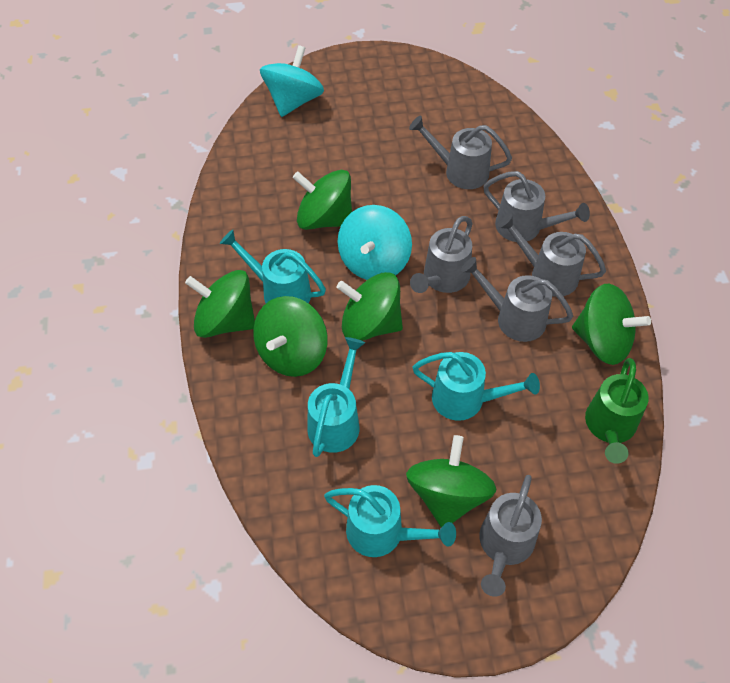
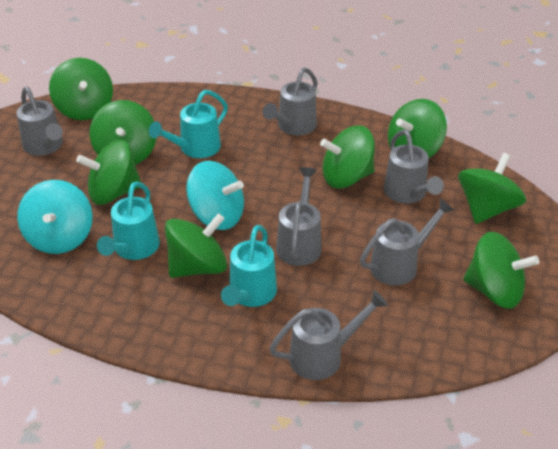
green spinning top: [185,270,255,338] [253,296,328,377] [293,170,352,230] [336,272,403,341] [406,435,497,528] [572,284,651,365] = 6 -> [49,58,113,120] [76,140,141,205] [90,100,157,165] [165,213,227,278] [320,125,375,188] [388,99,447,158] [458,153,526,224] [464,232,539,309] = 8
green watering can: [585,358,649,464] = 1 -> none = 0
turquoise watering can: [220,230,326,303] [307,337,365,457] [324,485,456,557] [412,352,540,421] = 4 -> [97,181,160,260] [149,90,228,158] [221,225,277,307] = 3

